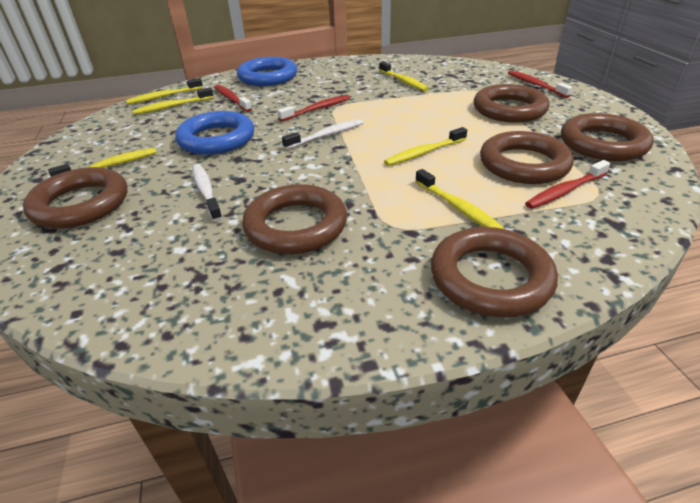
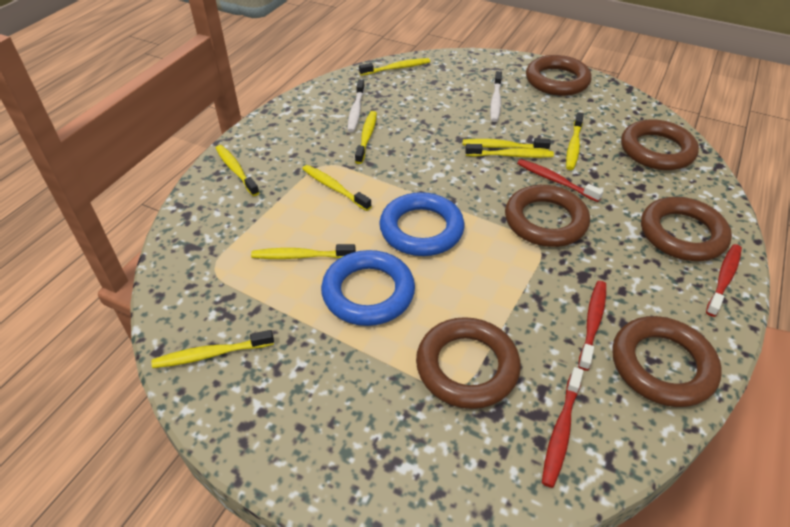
yellow toothbrush: [48,148,157,177] [126,78,203,104] [133,87,214,115] [379,62,429,91] [384,127,467,166] [415,169,505,229] = 6 -> [151,330,274,368] [216,145,260,196] [251,244,356,259] [302,165,372,211] [355,111,377,164] [359,58,430,76] [462,138,551,151] [465,144,554,158] [566,112,584,170] = 9

